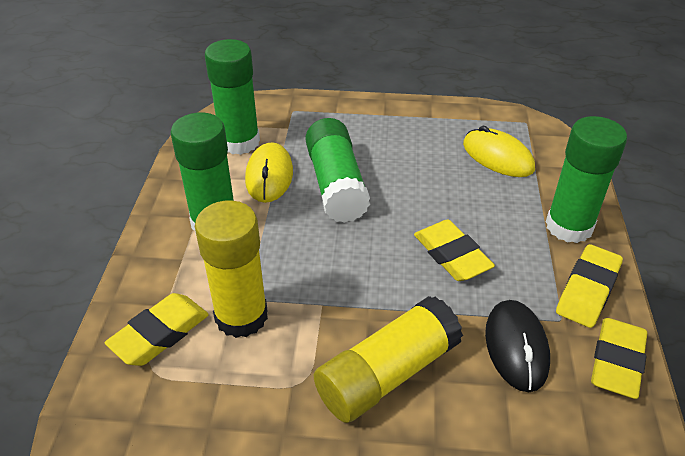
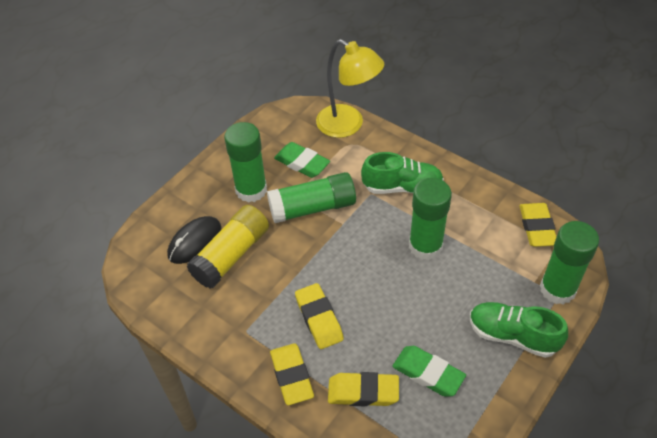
green eraser: none = 0 -> [274,142,330,178] [392,346,466,396] = 2
green shoe: none = 0 -> [361,152,444,194] [470,302,568,358] = 2
yellow glue stick: [195,200,268,338] [314,296,463,423] = 2 -> [186,205,269,289] = 1
yellow lamp: none = 0 -> [316,39,384,138] = 1
yellow mouse: [245,142,293,203] [463,126,535,177] = 2 -> none = 0

